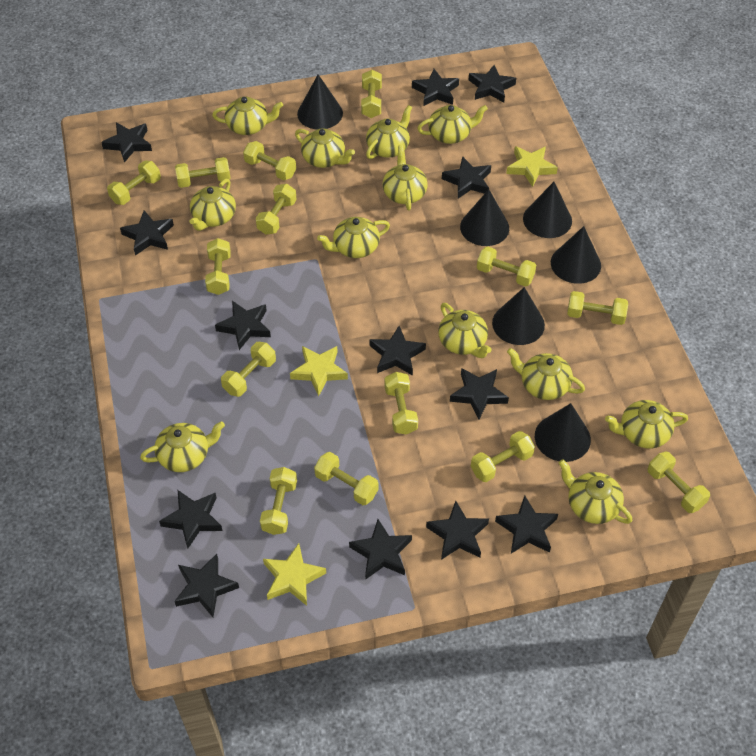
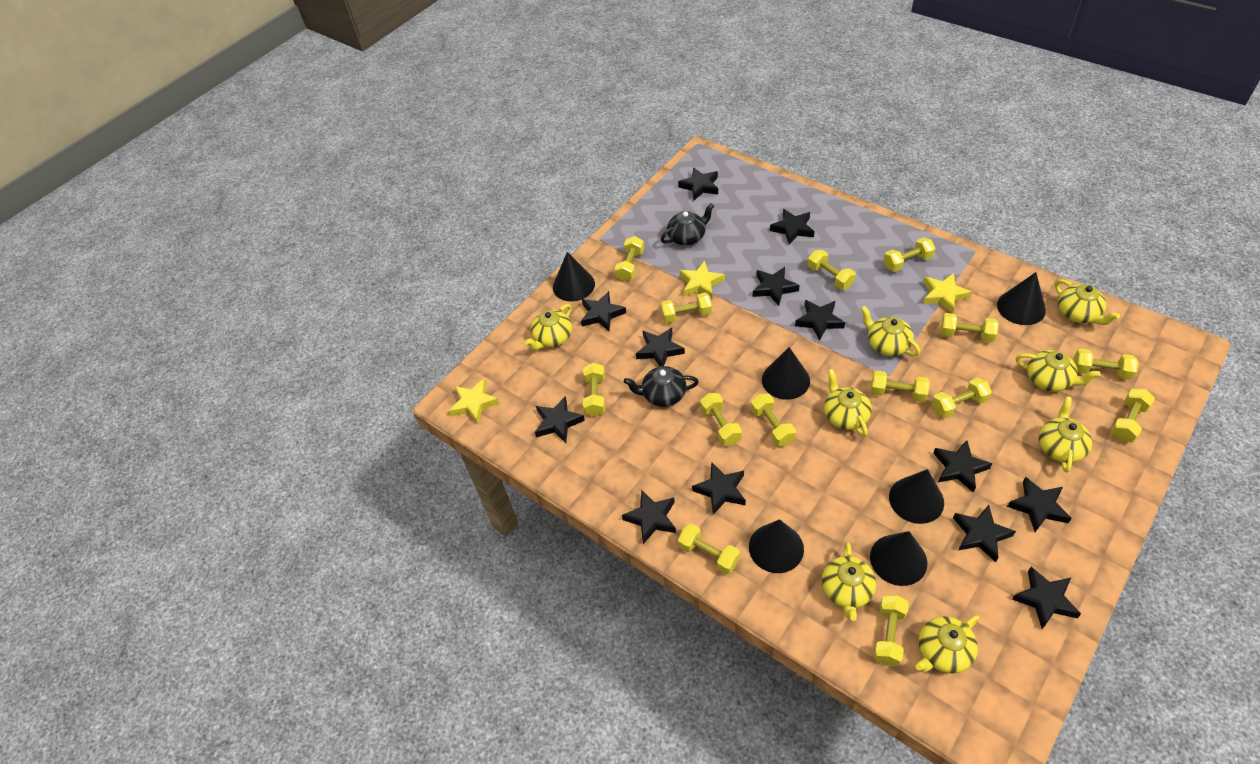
black teapot: none = 0 -> [624,366,699,407] [661,203,714,246] = 2
yellow teapot: [140,421,225,472] [190,179,236,231] [212,97,283,135] [295,128,355,168] [317,217,390,258] [366,105,412,159] [383,145,428,211] [417,105,488,144] [438,303,491,358] [507,348,585,400] [559,459,632,524] [605,400,688,448] = 12 -> [525,304,572,350] [822,542,876,621] [824,369,872,437] [860,306,920,356] [915,615,979,673] [1016,350,1101,392] [1039,396,1092,472] [1055,279,1120,325] = 8

